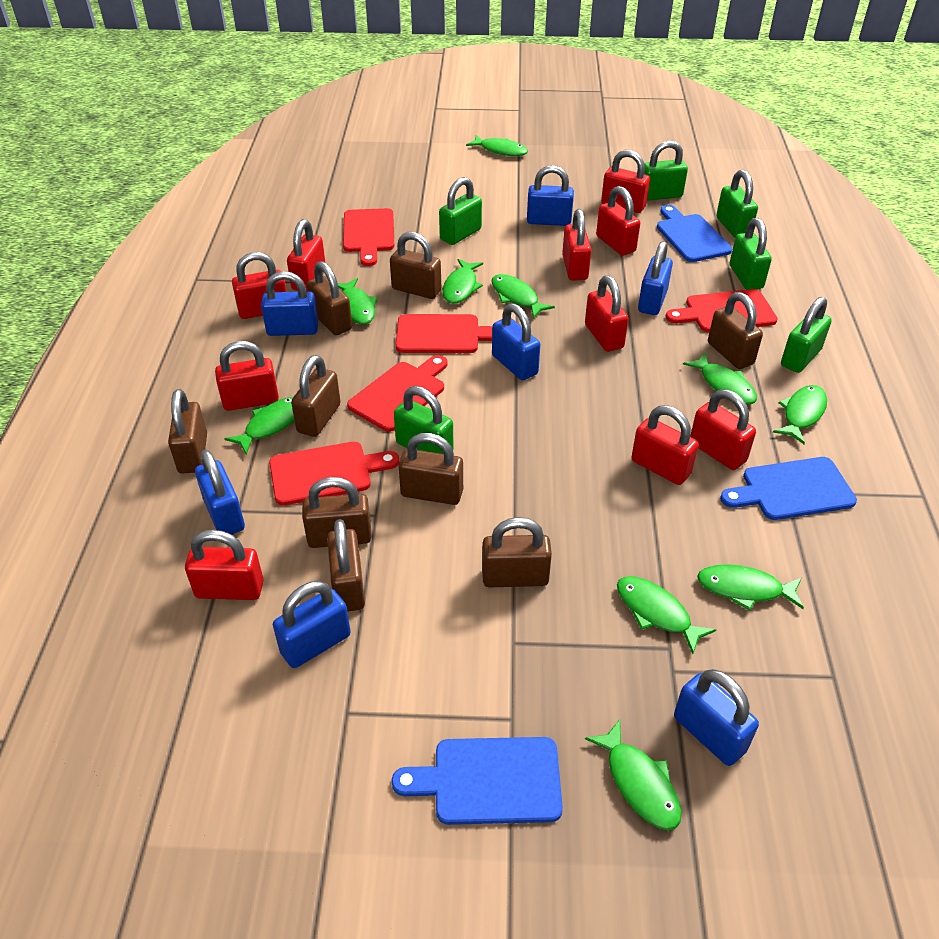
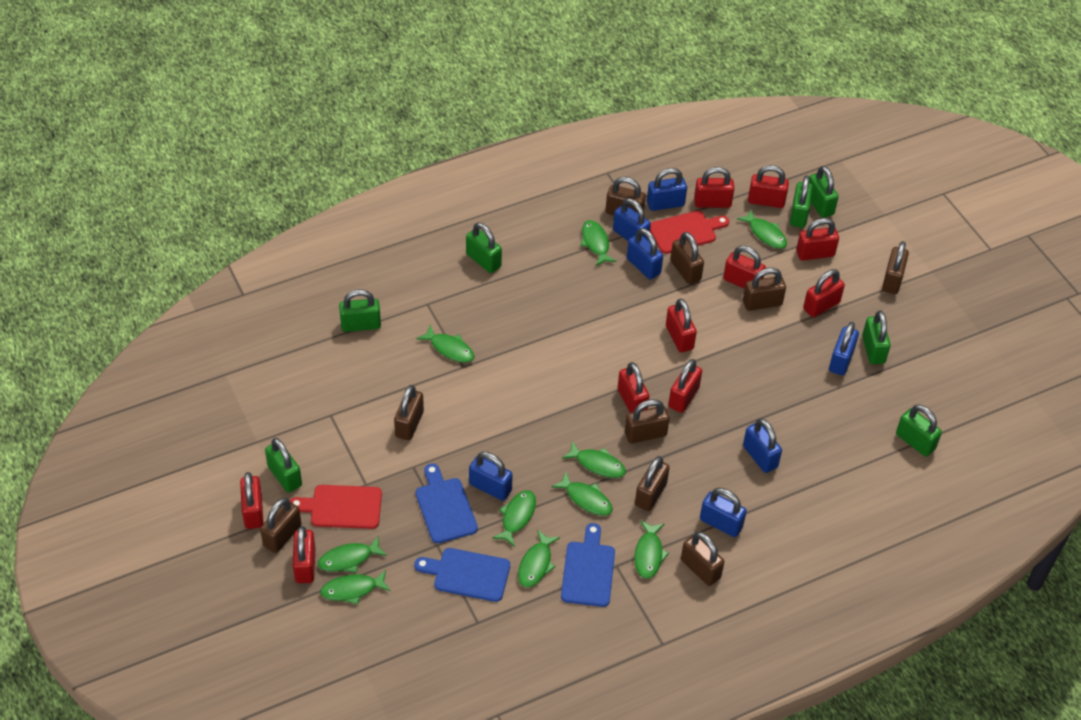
green padlock: [394,386,454,454] [439,177,482,245] [644,140,688,201] [716,170,758,238] [730,218,772,290] [781,297,832,373] = 6 -> [265,438,302,493] [339,289,381,332] [466,223,502,273] [790,175,813,228] [809,166,839,218] [862,311,891,364] [896,404,942,457] = 7
red cutting board: [269,442,399,505] [343,208,394,266] [347,355,448,432] [396,314,492,353] [665,289,778,332] = 5 -> [289,485,382,529] [650,211,729,254] = 2

